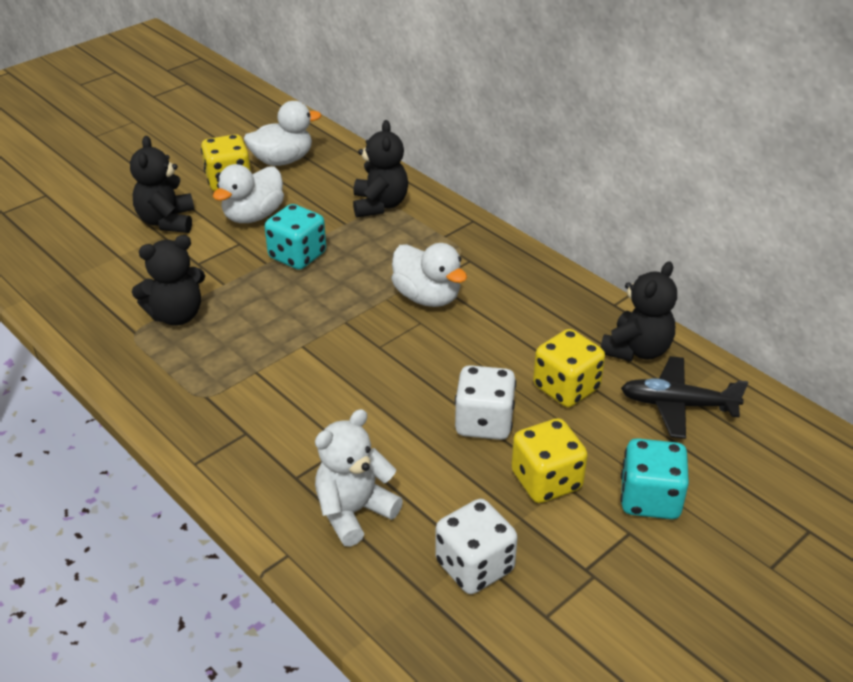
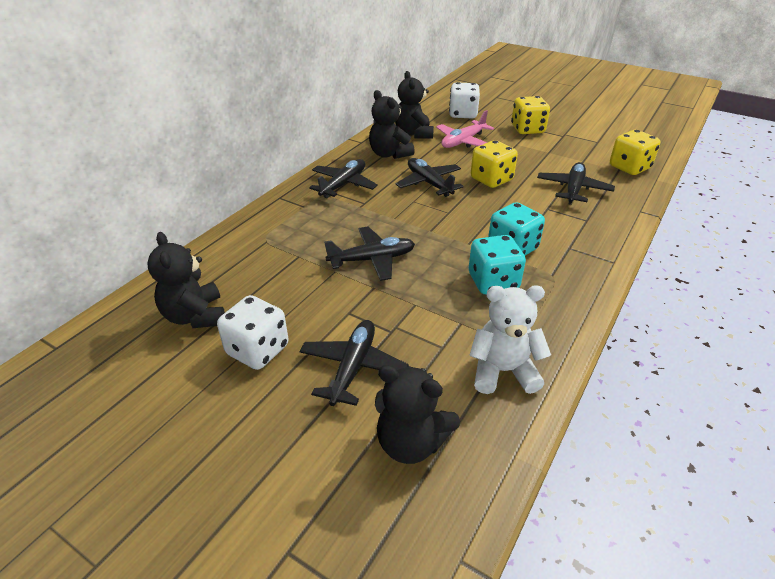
black plane: [621,356,748,439] = 1 -> [299,320,409,406] [309,159,378,198] [324,227,415,281] [395,158,464,197] [537,162,615,205] = 5
pink plane: none = 0 -> [436,110,494,148] = 1
white duck: [213,164,284,223] [244,101,321,166] [391,243,467,307] = 3 -> none = 0

